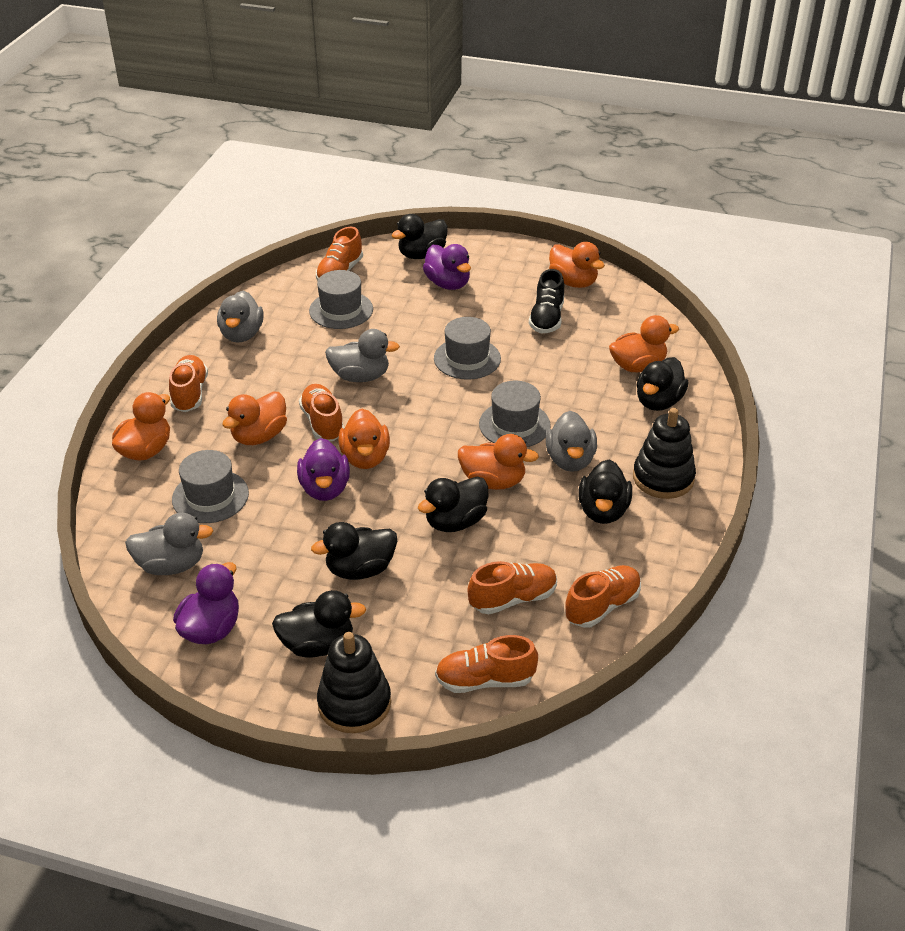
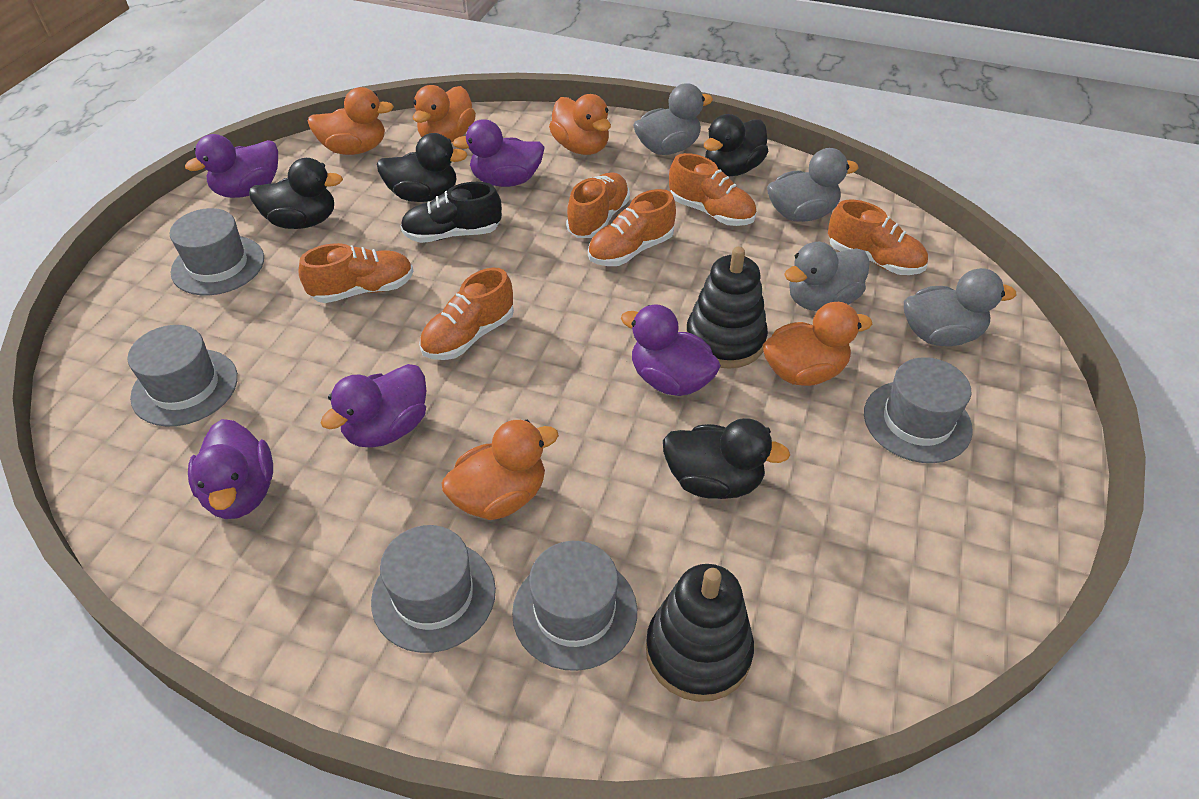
black duck: [272,590,366,658] [311,522,397,580] [391,214,447,259] [418,477,488,532] [578,460,632,524] [637,357,688,411] = 6 -> [249,158,343,229] [377,133,468,202] [663,418,790,499] [704,114,768,176] = 4
grey hat: [172,450,249,523] [309,270,373,329] [434,317,501,380] [479,381,551,447] = 4 -> [127,325,238,427] [170,208,264,295] [371,525,496,653] [512,541,637,671] [864,357,973,463] = 5
orange duck: [112,392,170,460] [222,392,287,445] [339,408,390,469] [458,434,539,490] [549,242,605,288] [609,315,679,372] = 6 -> [308,87,394,155] [413,85,476,143] [441,420,559,520] [549,94,611,155] [763,302,872,386] = 5
purple duck: [173,562,239,644] [297,438,350,501] [423,244,471,290] = 3 -> [185,134,278,198] [188,419,273,519] [321,364,426,447] [453,119,545,187] [621,304,721,396] = 5

